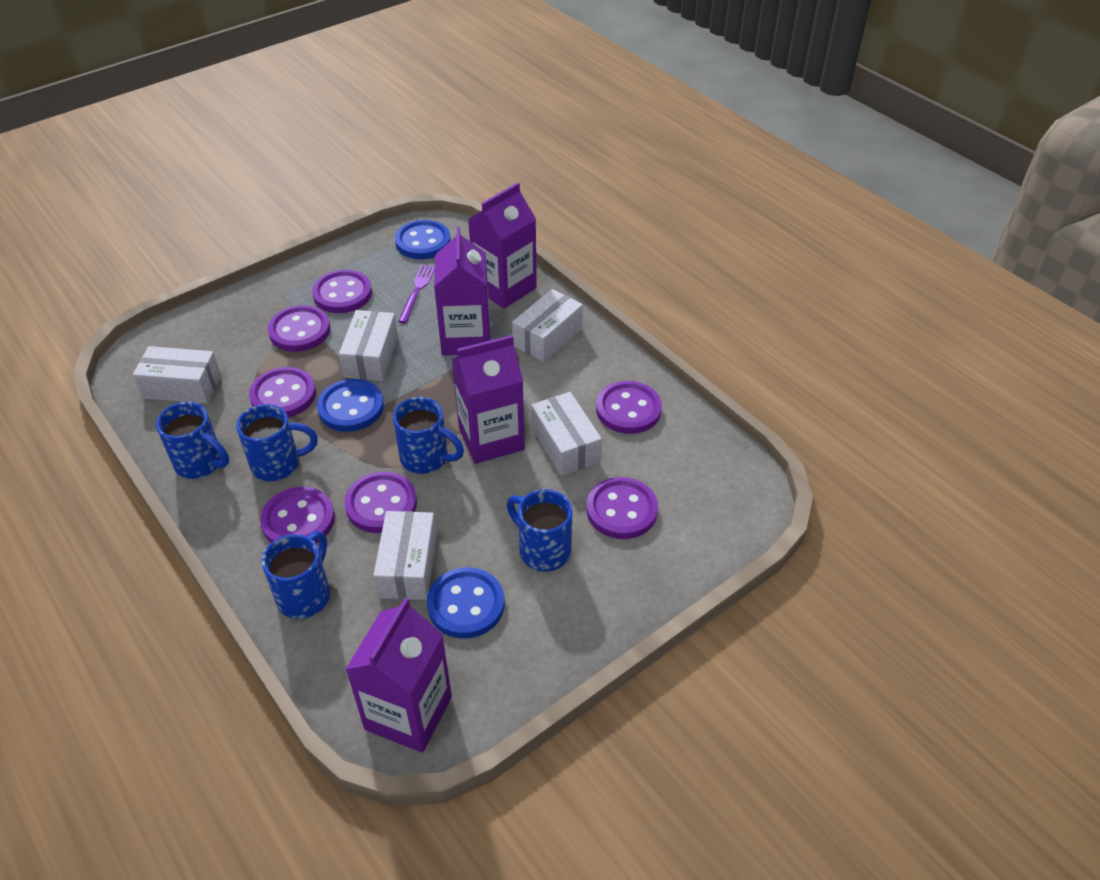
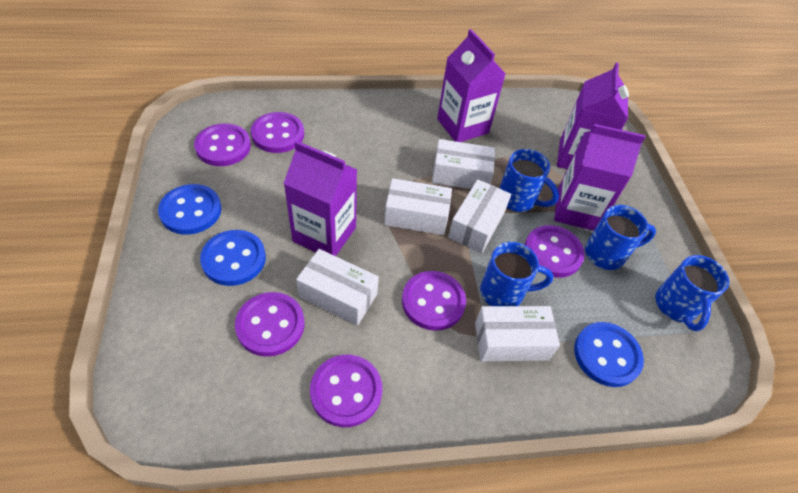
blue mug: [156,402,229,479] [236,404,318,481] [262,531,330,619] [393,397,464,474] [507,489,572,572] = 5 -> [480,242,553,306] [499,149,559,212] [585,205,656,270] [655,255,729,332] = 4
purple button: [249,367,316,417] [260,487,335,543] [268,305,330,352] [312,270,372,313] [344,472,417,533] [586,477,658,539] [596,381,662,434] = 7 -> [194,123,251,166] [235,292,304,357] [251,112,304,153] [310,355,382,427] [402,271,466,331] [525,225,585,278] = 6
purple fork: [398,265,435,323] = 1 -> none = 0

